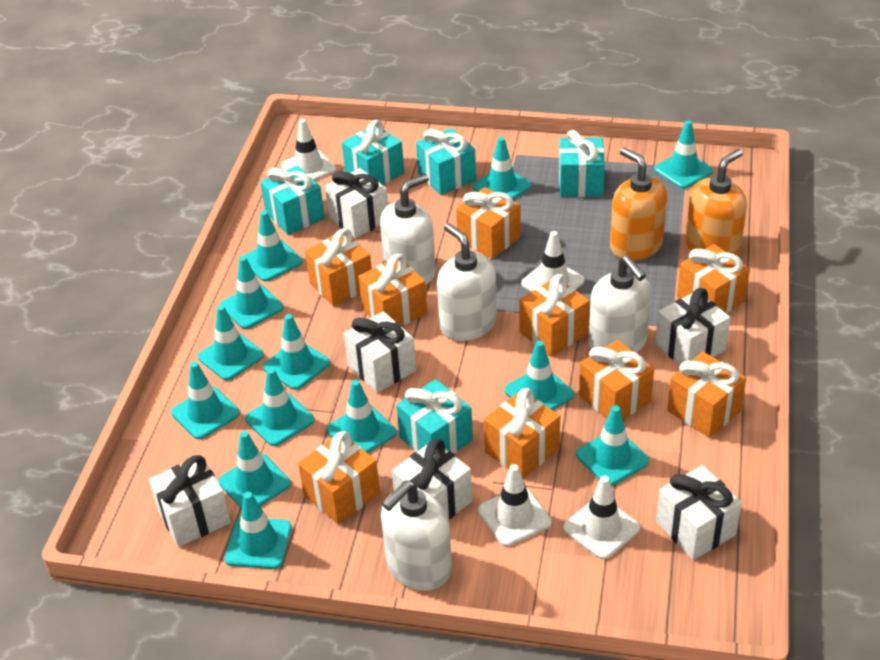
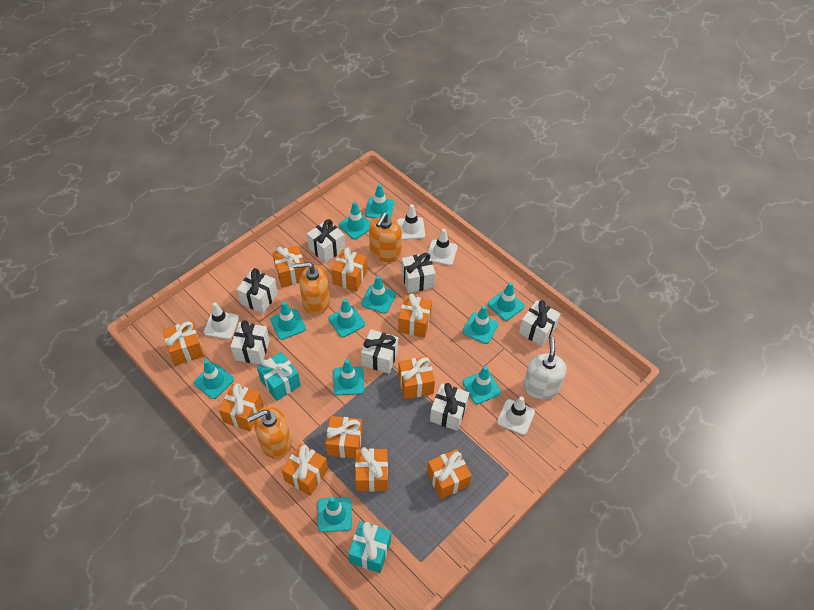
orange gift: [298,431,380,524] [305,228,372,307] [358,254,427,326] [456,187,521,259] [484,388,560,479] [519,274,590,357] [579,340,654,419] [667,352,746,438] [677,244,750,313] = 9 -> [163,321,204,366] [219,383,263,431] [272,246,305,287] [282,444,328,496] [325,416,363,459] [331,247,367,292] [355,447,388,492] [398,293,432,338] [398,356,435,399] [427,449,472,499] = 10
orange soap dispenser: [610,147,667,261] [685,149,747,256] = 2 -> [247,407,292,459] [293,262,330,315] [369,213,402,262] = 3
turquoise gift: [260,165,325,235] [342,120,404,185] [396,379,473,454] [416,128,476,195] [559,130,605,197] = 5 -> [257,352,301,401] [348,521,391,573] = 2
turquoise traffic cone: [171,362,240,439] [198,305,264,380] [218,431,291,509] [220,256,283,329] [224,492,292,569] [243,211,302,281] [245,368,314,446] [263,314,330,390] [327,380,397,453] [473,137,531,199] [505,341,574,410] [576,405,649,486] [654,120,713,188] = 13 -> [194,360,234,399] [270,301,306,340] [318,497,352,532] [328,299,365,337] [333,359,365,395] [339,202,371,240] [361,276,396,314] [365,184,394,218] [462,306,498,344] [463,366,501,405] [488,282,525,321] = 11
white gift: [149,455,231,547] [325,168,388,238] [344,311,416,393] [392,439,472,519] [655,288,730,365] [656,465,742,560] = 6 -> [230,320,270,365] [237,268,278,314] [307,219,345,263] [361,329,398,374] [401,253,436,293] [430,383,469,431] [519,300,561,347] = 7
white soap dispenser: [380,174,436,285] [381,480,452,591] [437,223,497,341] [589,256,651,353] = 4 -> [523,337,567,399] = 1

